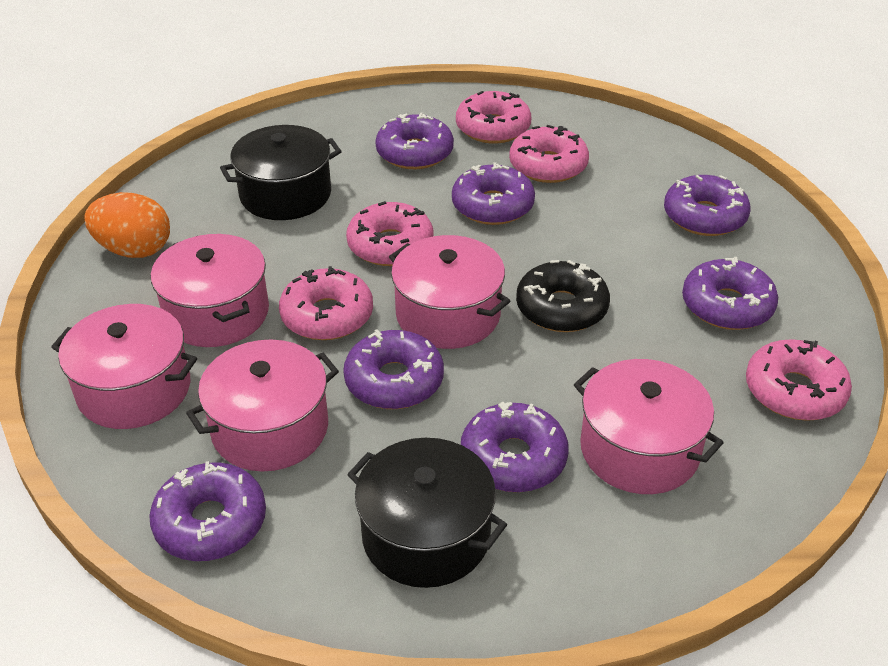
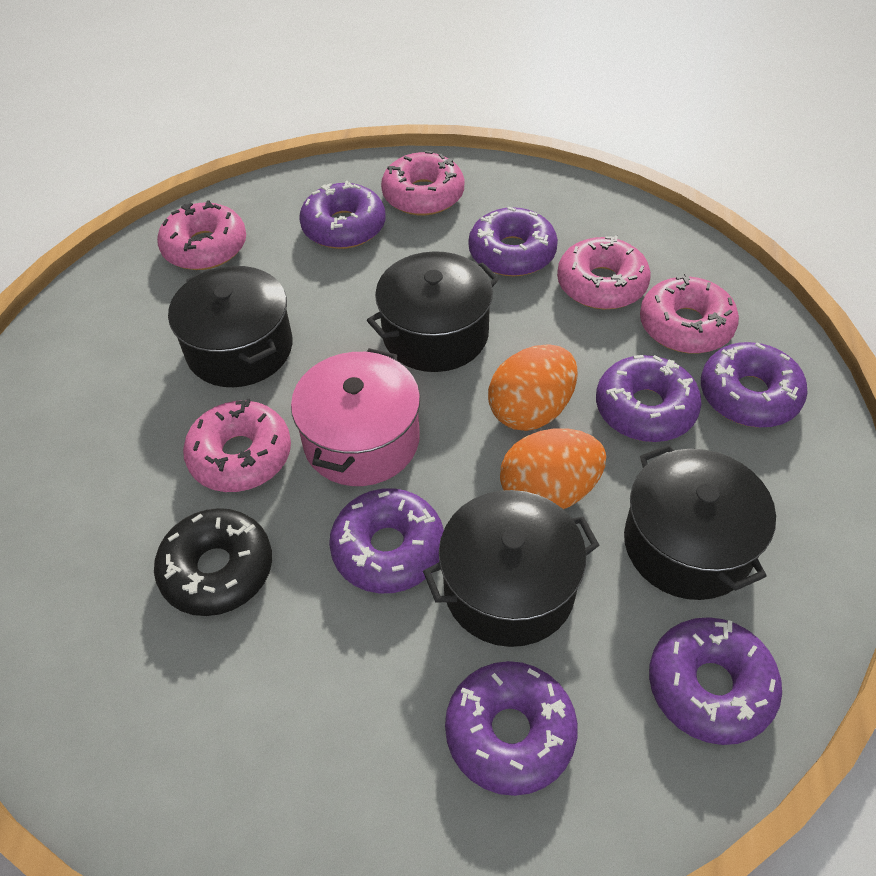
black pot: [220,125,342,220] [347,438,507,588] = 2 -> [168,266,293,387] [367,251,499,372] [423,490,599,647] [624,445,776,600] = 4
orange egg: [84,192,170,258] = 1 -> [488,345,577,431] [500,428,606,509] = 2
pink pot: [51,304,197,429] [151,234,269,347] [186,340,339,472] [389,235,510,349] [574,359,724,494] = 5 -> [291,348,420,486] = 1

